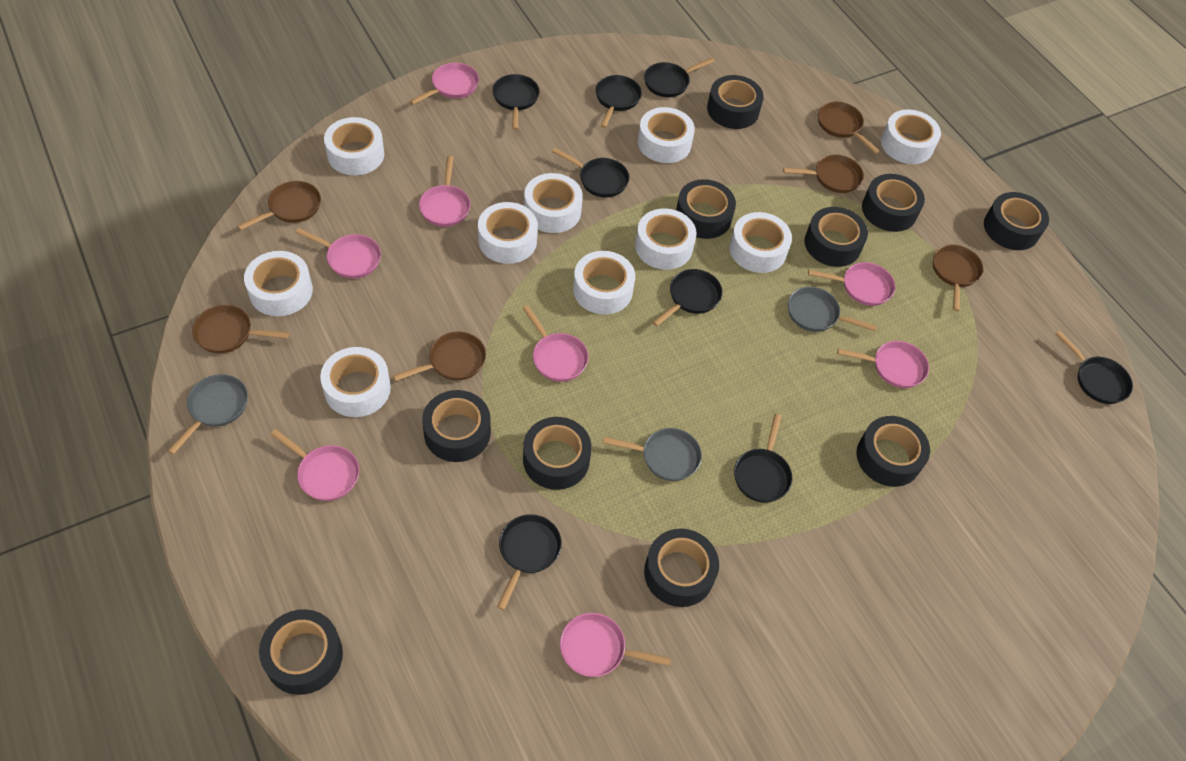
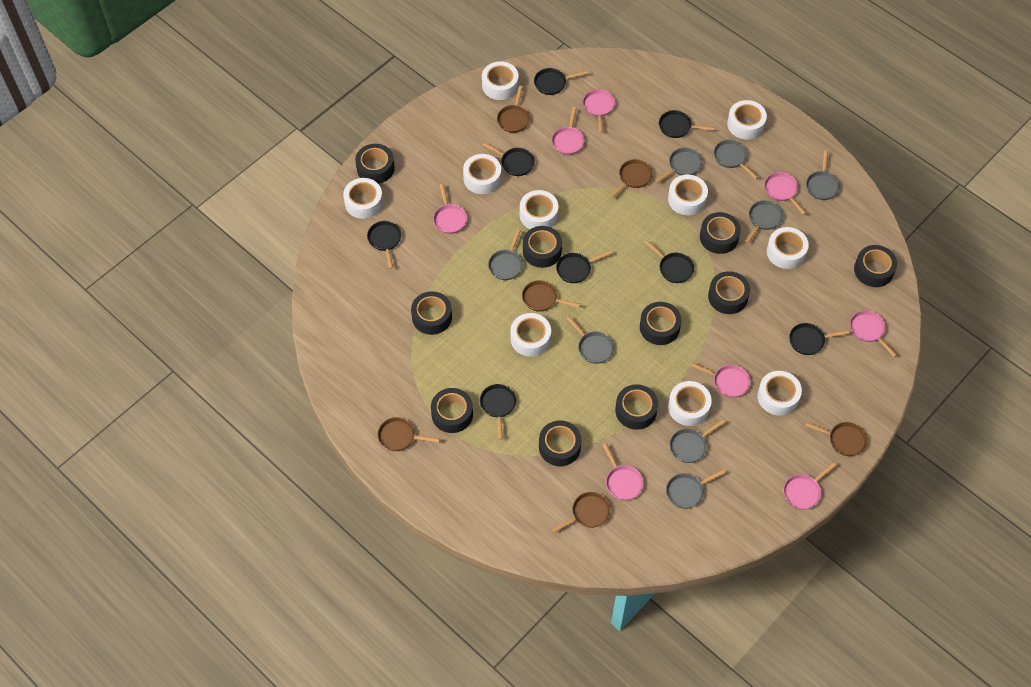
grey pan: [168,374,248,454] [603,428,702,481] [788,287,877,332] = 3 -> [488,229,523,280] [566,316,614,364] [655,148,703,182] [666,469,726,509] [670,420,725,463] [714,140,758,179] [745,200,783,243] [806,151,840,200] = 8

